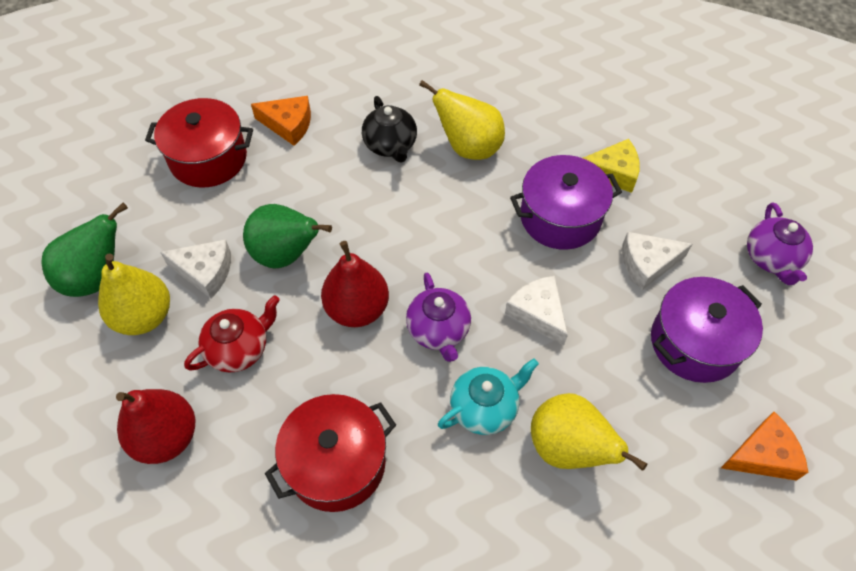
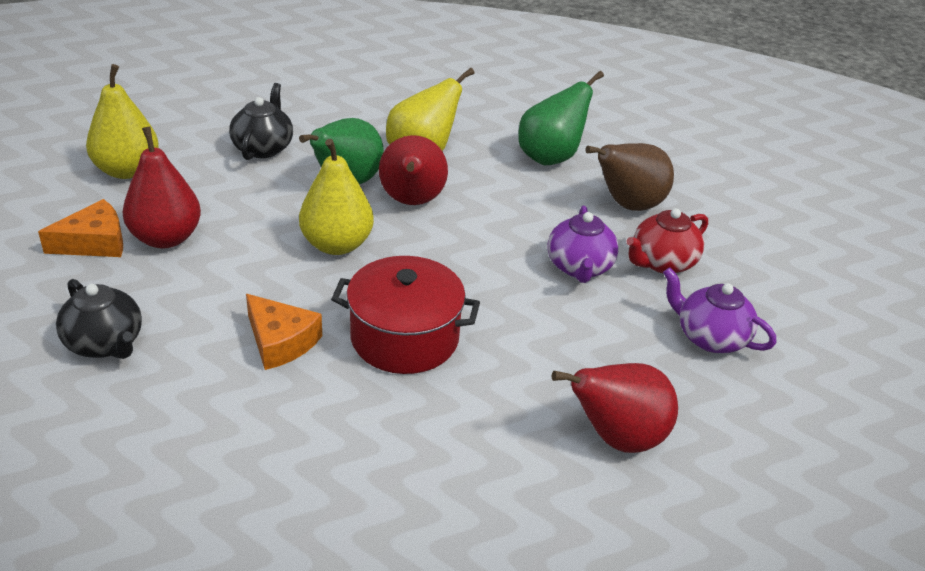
black teapot: [362,96,417,162] = 1 -> [56,279,142,359] [229,83,293,160] = 2
brown pear: none = 0 -> [585,143,674,211] = 1
purple pot: [510,155,622,250] [651,277,763,383] = 2 -> none = 0
red pear: [116,389,195,464] [321,241,389,327] = 2 -> [123,126,201,248] [379,135,448,205] [552,363,678,453] = 3
red pot: [145,98,253,187] [265,394,396,512] = 2 -> [331,256,480,374] = 1
turquoise teapot: [438,358,539,435] = 1 -> none = 0
white cheese: [160,239,231,298] [505,276,568,346] [622,232,692,290] = 3 -> none = 0
yellow cheese: [583,139,640,193] = 1 -> none = 0

